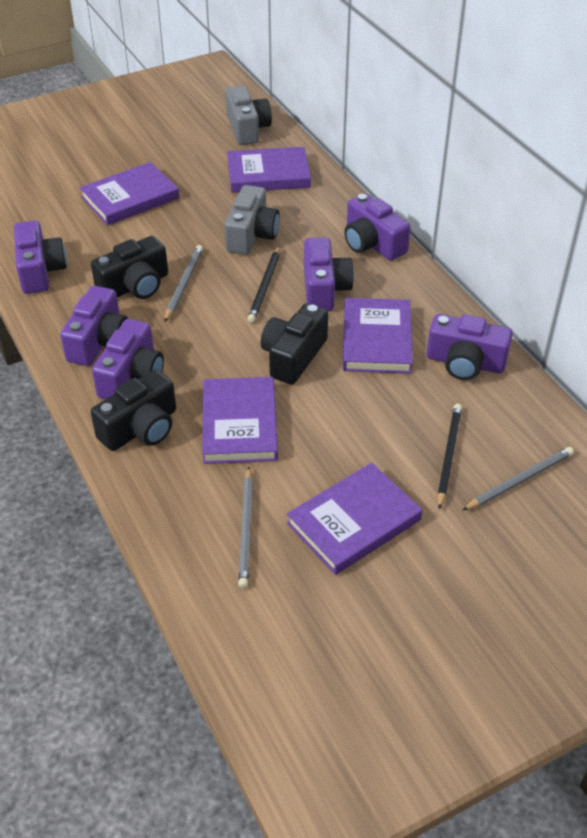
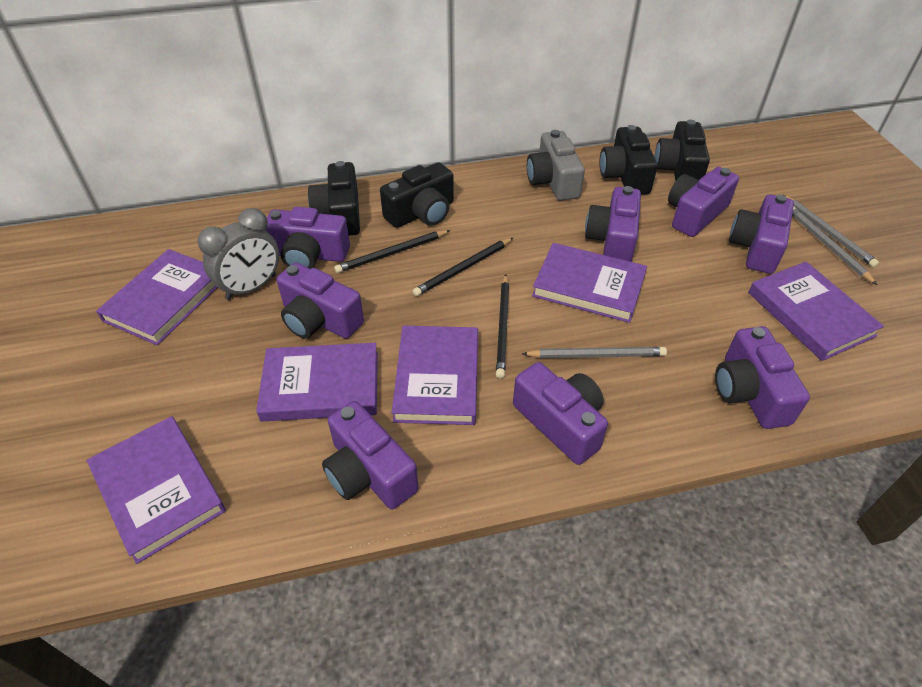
black camera: [91,236,168,299] [91,369,176,451] [261,303,328,385] = 3 -> [308,161,360,236] [380,162,454,228] [600,125,658,195] [655,120,710,181] = 4
black pencil: [247,246,280,323] [437,404,462,510] = 2 -> [334,230,450,273] [413,238,513,296] [496,274,509,379] = 3
grey camera: [224,185,280,255] [226,86,272,145] = 2 -> [527,130,585,201] = 1
grey clock: none = 0 -> [197,208,279,300] = 1
purple book: [80,162,179,225] [202,377,278,464] [227,147,311,192] [287,463,422,575] [343,298,413,374] = 5 -> [87,416,226,564] [96,249,218,345] [256,343,378,422] [391,326,478,425] [532,243,647,323] [748,262,884,361] = 6
purple camera: [14,221,67,294] [60,286,128,366] [92,319,164,399] [304,237,354,311] [344,193,410,261] [427,314,513,380] = 6 -> [266,207,350,269] [277,263,364,339] [322,401,418,509] [513,362,608,465] [585,186,641,262] [668,167,739,237] [715,326,810,429] [729,194,794,274] = 8

